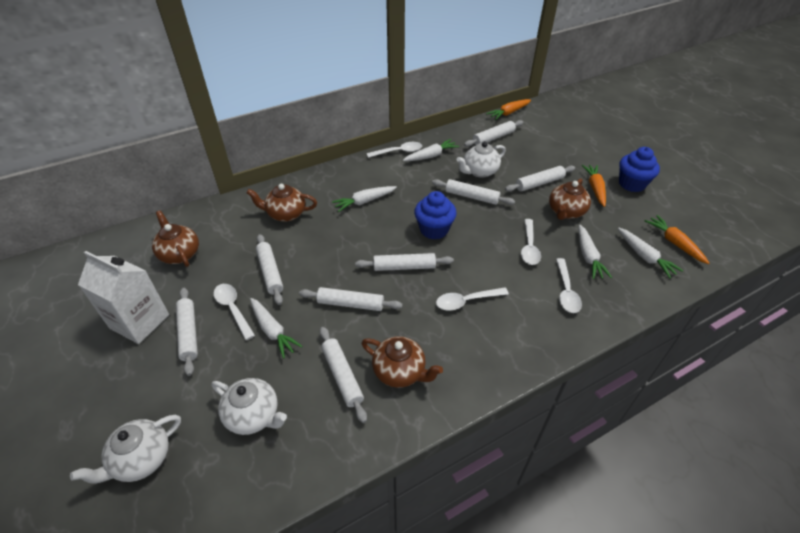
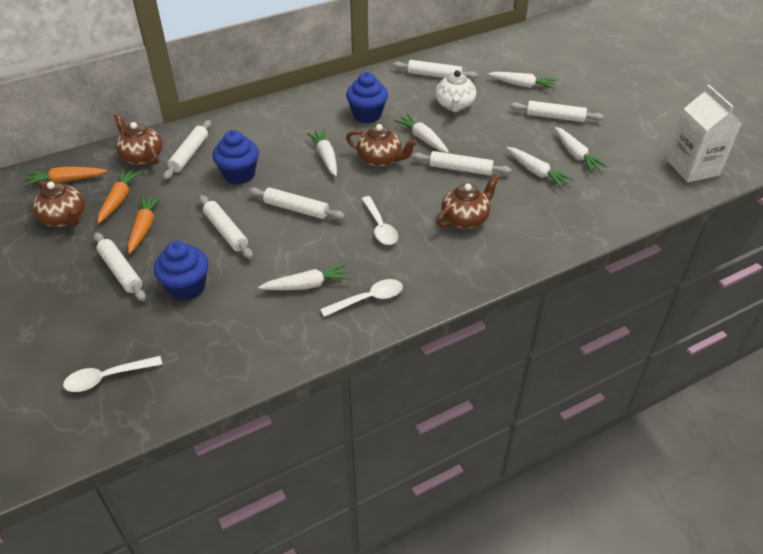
blue cupcake: [414,191,456,240] [619,147,660,192] = 2 -> [154,241,209,301] [213,130,259,184] [346,72,388,123] = 3
white carrot: [250,298,303,359] [332,186,397,212] [403,139,459,161] [579,225,612,279] [618,227,683,278] = 5 -> [258,263,351,290] [306,129,337,176] [394,114,449,153] [488,72,557,89] [506,147,574,188] [554,127,607,172] = 6
white rolling pin: [176,288,198,376] [256,234,283,305] [299,287,402,311] [320,327,367,423] [355,253,454,271] [432,179,515,205] [464,120,523,147] [505,166,575,192] = 8 -> [94,232,146,301] [163,120,211,180] [199,195,253,259] [249,188,345,219] [393,60,478,79] [412,151,512,176] [510,101,604,122] = 7
white spoon: [214,284,255,340] [367,142,422,158] [436,287,509,311] [521,219,541,265] [556,258,582,313] = 5 -> [63,356,162,392] [320,279,403,317] [362,196,398,245] = 3
white teapot: [70,415,181,484] [211,378,287,435] [456,141,506,178] = 3 -> [435,69,476,112] = 1

